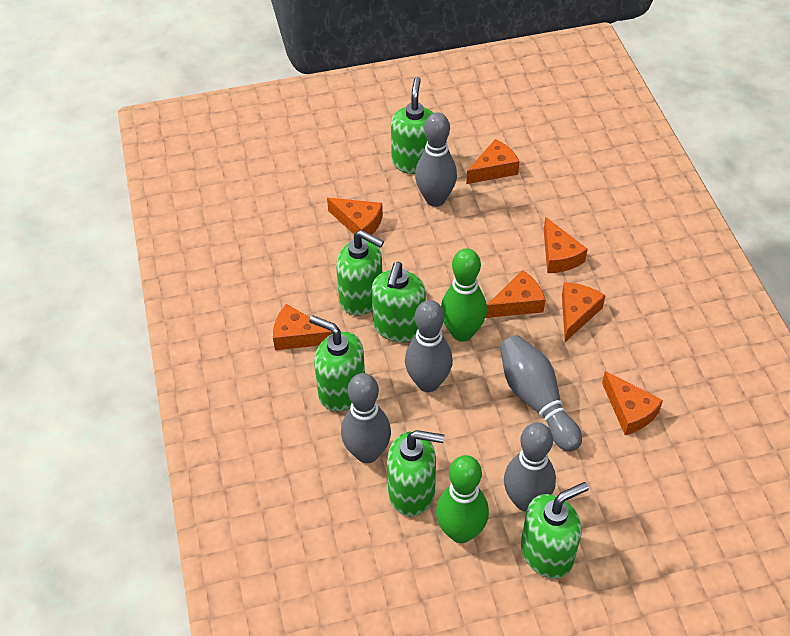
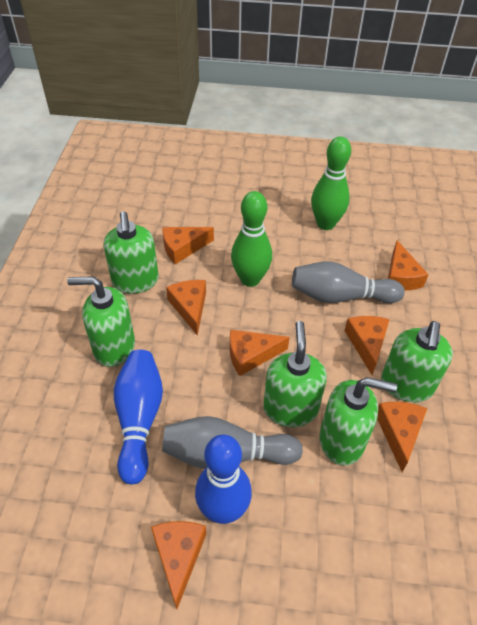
blue bowling pin: none = 0 -> [114,350,163,485] [195,435,252,524] = 2
green soap dispenser: [309,315,365,411] [336,230,384,316] [372,262,426,342] [387,430,444,516] [391,77,433,174] [521,482,589,579] = 6 -> [67,276,135,367] [103,211,159,294] [263,321,327,427] [319,377,397,465] [381,321,453,402] = 5
grey bowling pin: [341,373,391,463] [405,300,453,392] [415,112,457,207] [500,335,582,452] [504,423,556,512] = 5 -> [162,416,303,469] [292,261,405,303] = 2

